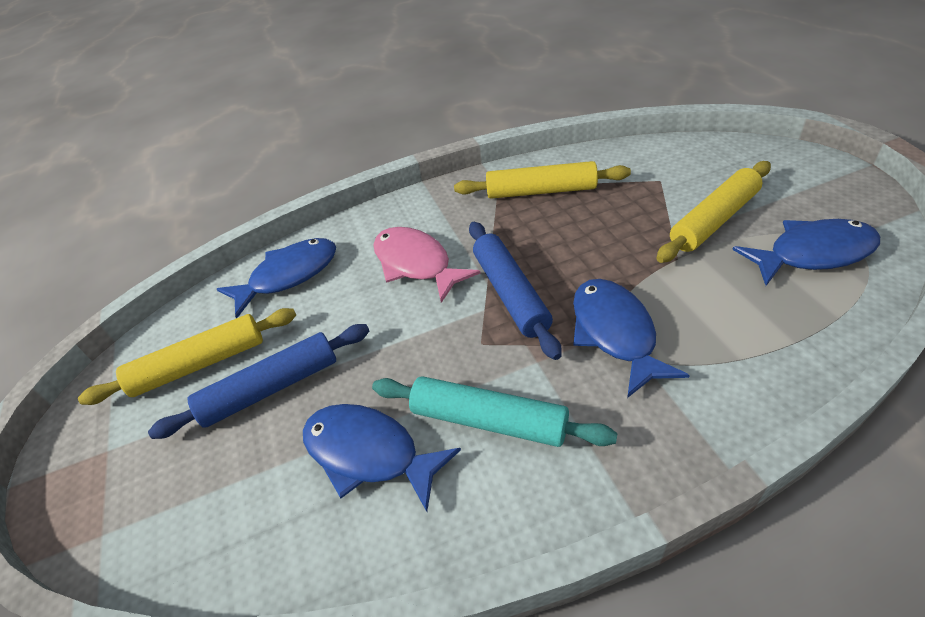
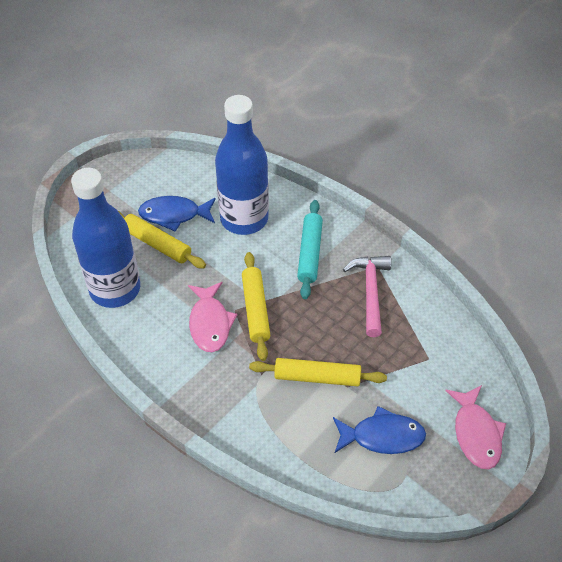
blue bottle: none = 0 -> [71,168,140,308] [215,95,269,235] = 2
blue fish: [217,238,336,318] [303,404,461,512] [573,279,690,398] [732,219,880,286] = 4 -> [138,196,216,232] [333,406,426,454] = 2
blue rolling pin: [148,324,369,439] [469,222,562,360] = 2 -> none = 0
pink fish: [373,227,480,303] = 1 -> [188,282,237,352] [445,385,506,470] = 2
pink hammer: none = 0 -> [343,256,391,337] = 1

